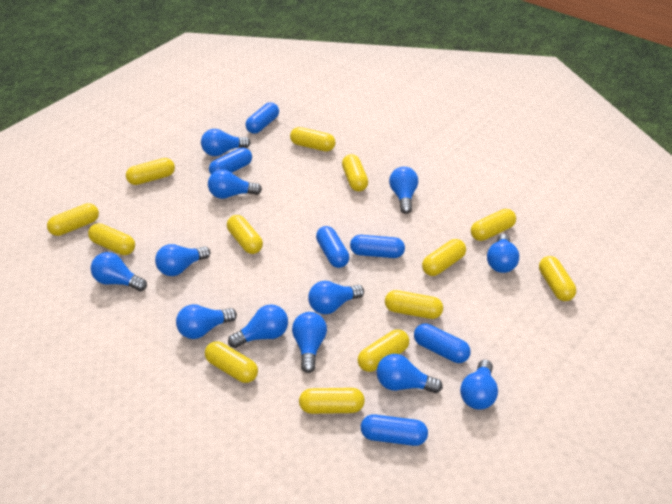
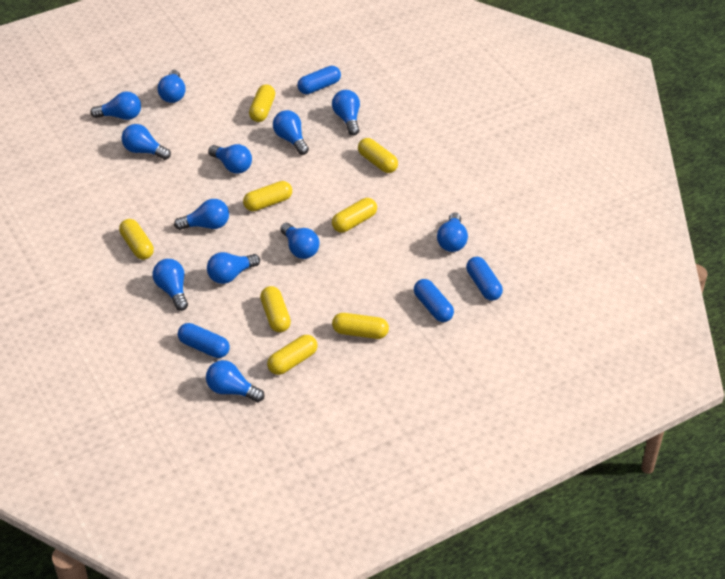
blue capsule: [209,148,252,174] [245,102,279,134] [316,226,349,268] [350,235,405,258] [361,414,428,446] [414,324,471,363] = 6 -> [178,323,230,358] [297,66,341,94] [414,279,454,322] [466,257,503,300] = 4
yellow capsule: [47,203,99,236] [88,223,135,255] [126,158,175,185] [205,341,258,383] [227,215,263,254] [290,127,335,151] [299,388,365,414] [342,154,368,191] [358,329,409,372] [385,290,443,319] [422,239,466,276] [471,209,516,241] [539,256,576,301] = 13 -> [119,219,154,260] [243,181,292,211] [249,84,275,122] [260,286,291,332] [267,335,318,375] [332,198,377,233] [332,313,389,339] [358,138,398,173] = 8

